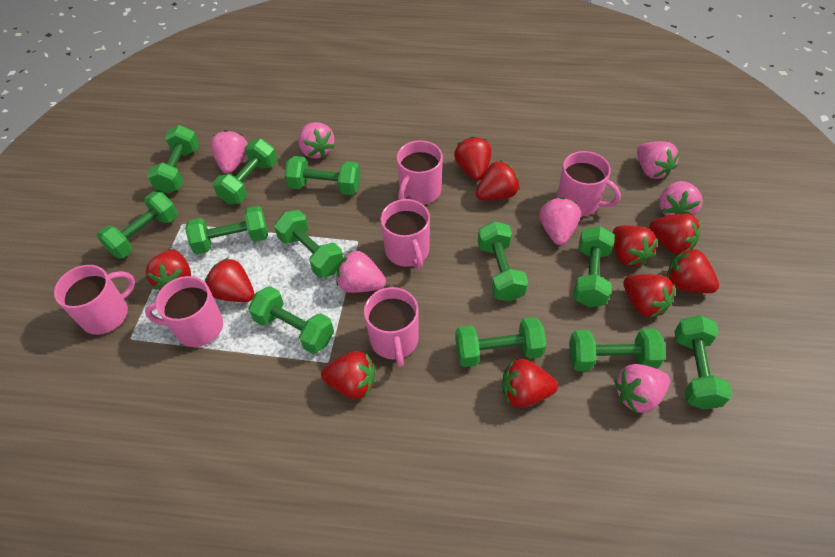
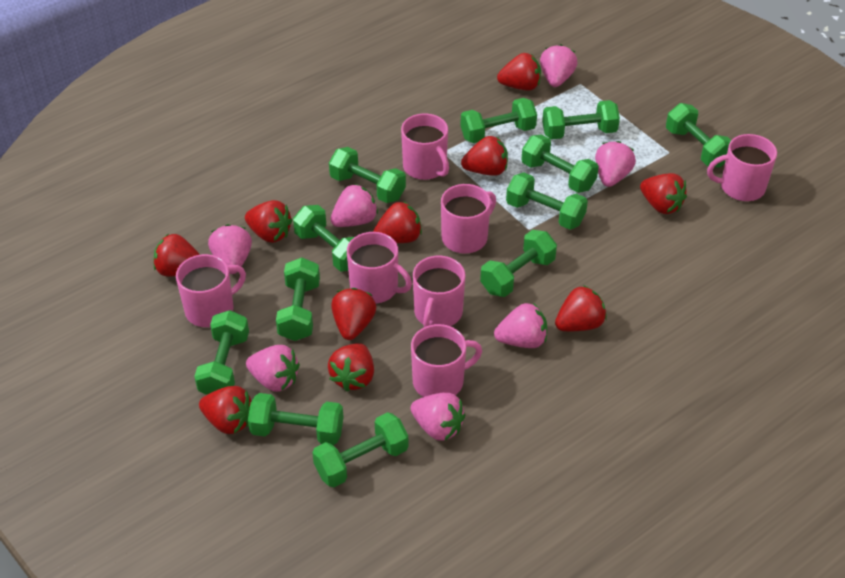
pink mug: [54,265,135,335] [145,276,223,347] [364,287,419,367] [381,199,430,269] [397,140,443,204] [557,151,621,216] = 6 -> [176,254,246,327] [347,232,412,304] [401,114,449,180] [411,324,482,397] [413,256,465,327] [441,184,496,254] [707,134,777,201] = 7

